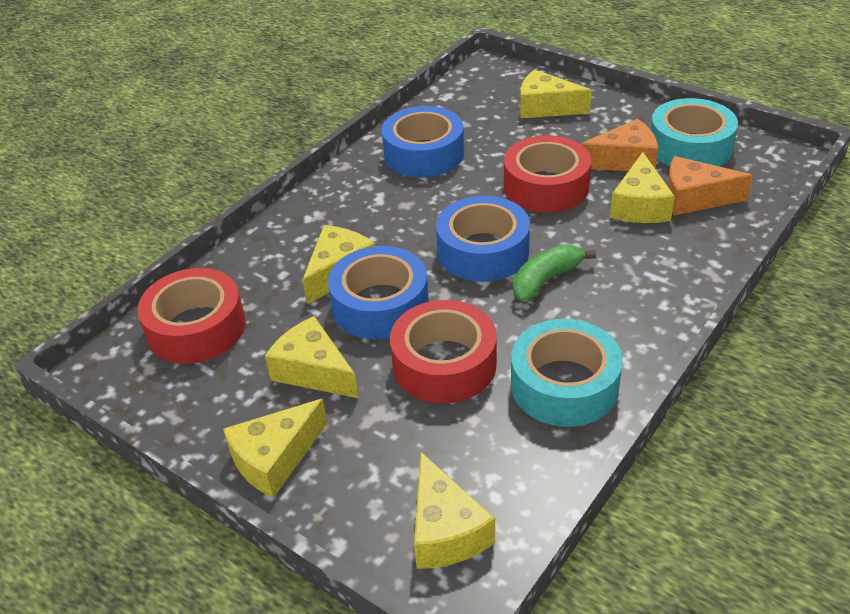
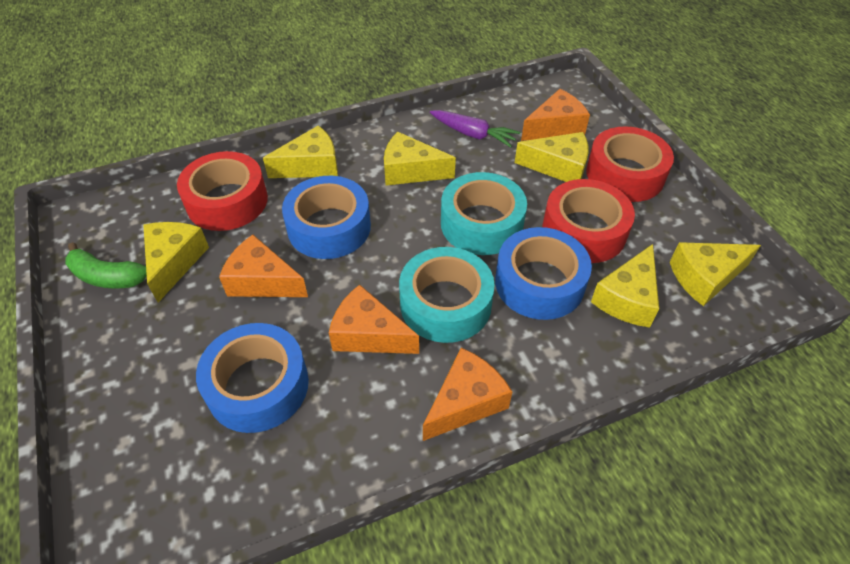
orange cheese: [581,119,658,171] [667,156,753,215] = 2 -> [219,235,308,297] [329,285,419,354] [423,348,513,441] [521,89,590,141] = 4
purple carrot: none = 0 -> [430,110,520,148] = 1

